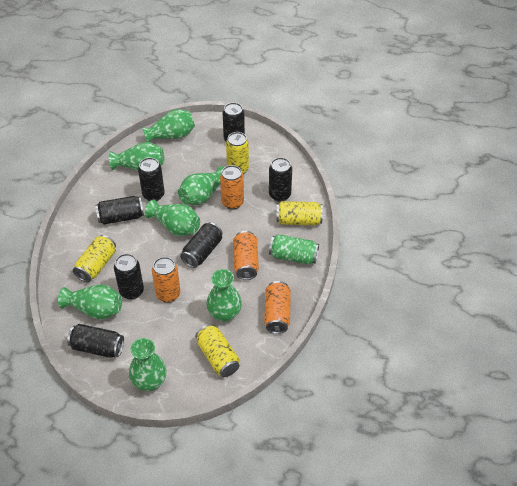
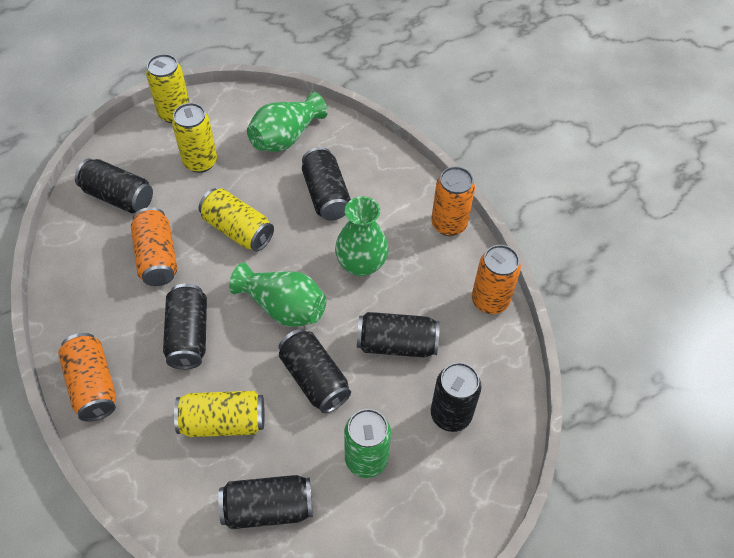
green vase: [58,284,122,320] [109,142,164,171] [129,338,167,391] [142,109,195,142] [145,200,200,236] [178,166,224,205] [207,269,242,322] = 7 -> [229,263,326,327] [247,92,328,152] [335,196,389,277] = 3

